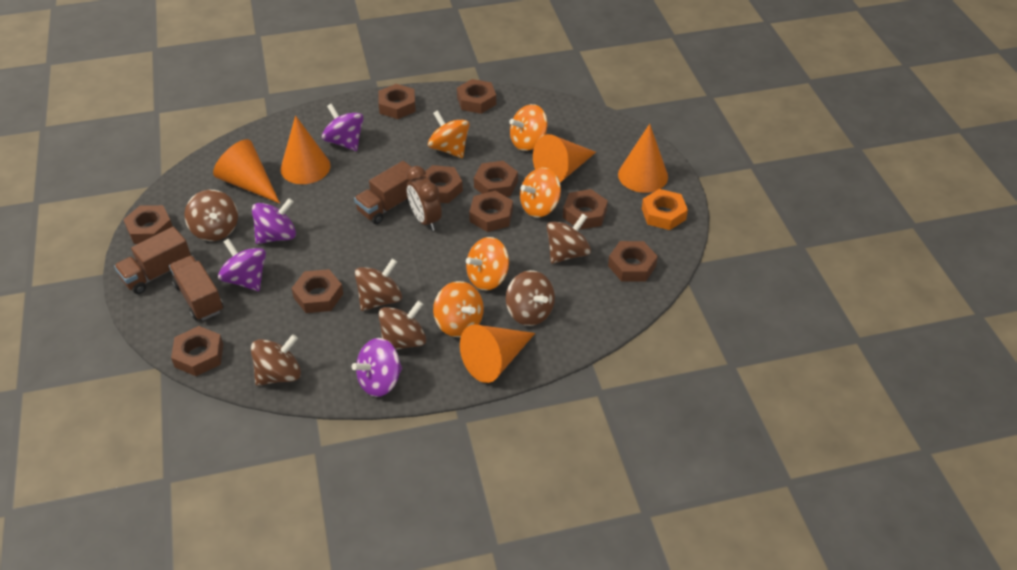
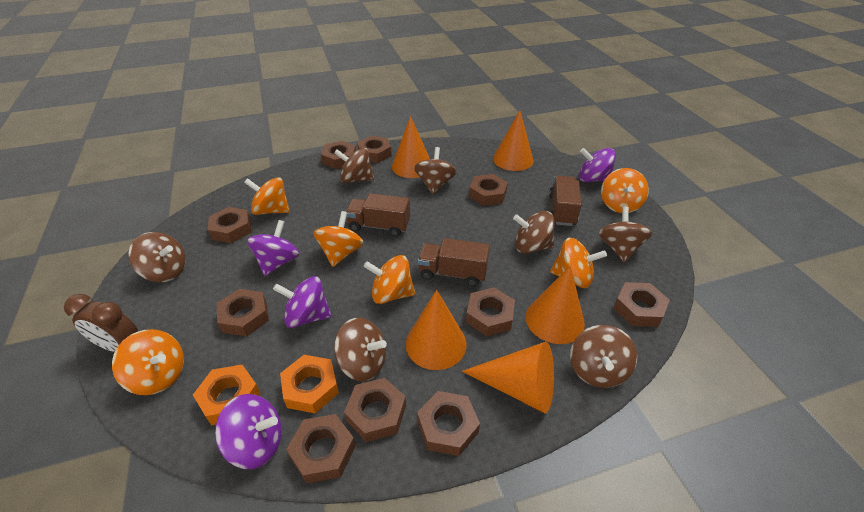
brown spinning top: [185,190,238,241] [251,334,301,386] [355,258,402,311] [379,300,426,350] [506,270,555,326] [547,213,591,264] = 6 -> [129,232,186,282] [334,148,374,183] [334,318,387,381] [414,147,457,194] [513,211,555,253] [570,325,637,388] [598,206,652,262] = 7
orange nut: [642,189,688,230] = 1 -> [193,365,260,425] [280,355,339,414] = 2
orange spinning top: [428,110,470,158] [433,281,484,337] [466,237,509,291] [509,104,548,151] [520,168,561,217] = 5 -> [112,329,184,395] [244,177,290,215] [313,211,364,267] [364,255,415,304] [550,238,607,288] [601,168,649,213] = 6

